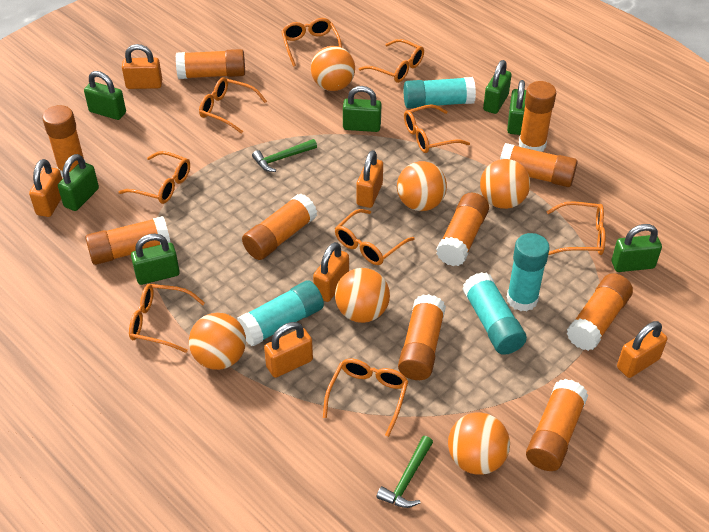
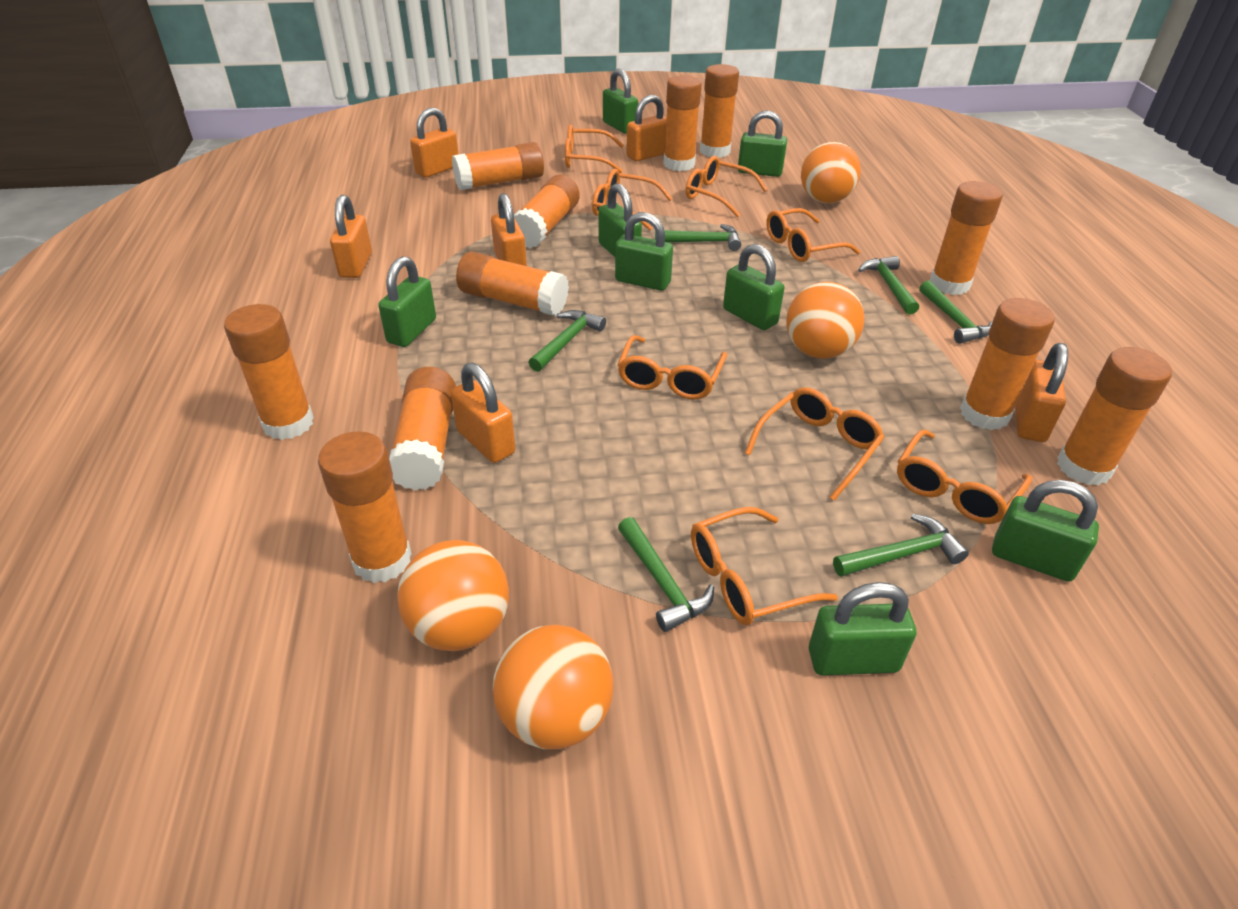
green hammer: [252,139,317,172] [376,436,433,508] = 2 -> [528,310,606,372] [618,517,714,632] [655,224,741,251] [833,514,969,577] [858,256,919,315] [919,281,993,344] = 6
green padlock: [58,154,99,211] [84,71,126,120] [131,234,180,285] [343,86,381,132] [483,60,512,114] [507,80,526,135] [612,224,662,272] = 7 -> [378,256,436,347] [598,183,642,257] [603,69,638,134] [615,212,673,291] [723,244,784,330] [738,110,787,177] [809,582,916,676] [992,480,1099,582] = 8
orange ball: [189,313,246,370] [311,46,355,91] [335,268,390,323] [397,161,447,211] [448,412,510,475] [480,159,530,209] = 6 -> [397,540,509,651] [493,624,613,749] [786,282,865,359] [801,142,861,203] = 4
orange glasses: [119,151,190,204] [129,284,205,353] [199,77,267,134] [281,18,342,67] [323,359,408,437] [335,209,415,265] [359,39,424,83] [404,104,470,153] [547,202,606,255] = 9 -> [565,125,624,173] [592,169,673,230] [618,335,727,400] [685,156,768,217] [691,507,838,625] [745,387,884,501] [766,208,860,262] [897,429,1032,524] = 8
orange glue stick: [42,105,86,177] [85,216,171,265] [176,49,245,79] [242,194,317,260] [398,294,446,380] [436,193,489,266] [500,143,577,187] [519,81,556,152] [526,379,588,471] [566,273,633,351] = 10 -> [224,304,314,440] [318,431,412,583] [389,367,456,490] [452,142,544,190] [456,251,569,316] [514,175,580,249] [663,75,702,171] [700,64,739,158] [930,181,1003,295] [960,298,1055,430] [1057,347,1172,486] = 11
turquoise glue stick: [237,280,324,346] [403,77,476,109] [462,272,527,355] [507,233,550,311] = 4 -> none = 0

